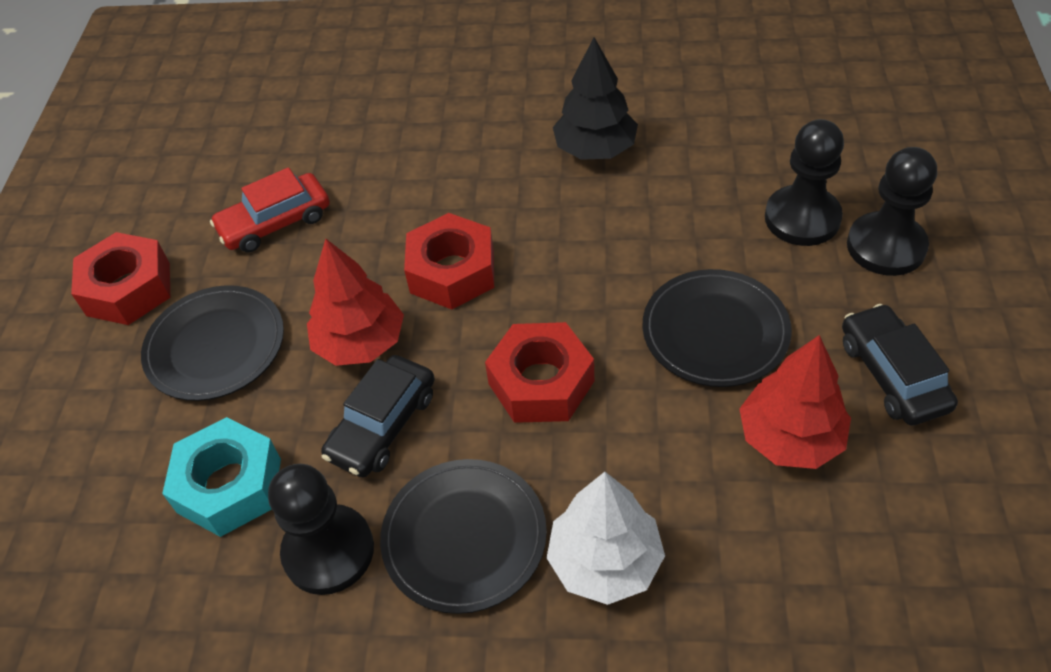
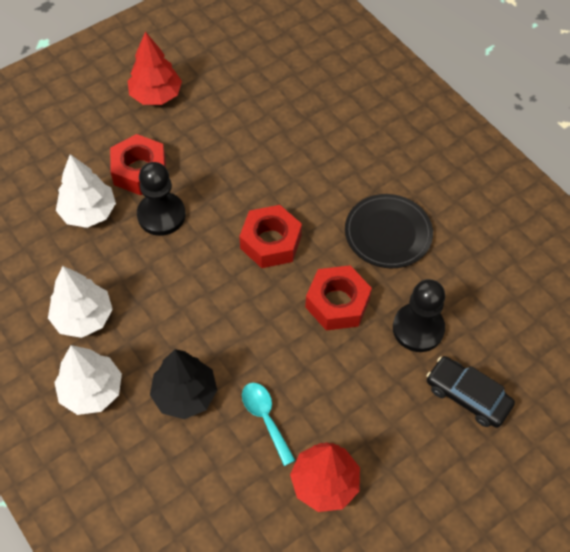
black car: [321,355,435,478] [842,304,958,425] = 2 -> [427,356,515,428] = 1
black pawn: [268,464,374,595] [765,119,844,246] [847,147,937,276] = 3 -> [137,162,186,236] [393,279,445,352] = 2
black plate: [141,285,284,401] [380,459,547,614] [642,269,792,387] = 3 -> [345,194,433,268] = 1
red car: [210,167,330,252] = 1 -> none = 0
turquoise nut: [162,417,281,537] = 1 -> none = 0
turquoise spoon: none = 0 -> [242,383,296,466] = 1
white tree: [547,472,665,605] = 1 -> [48,266,113,338] [54,345,122,415] [56,154,116,228] = 3

